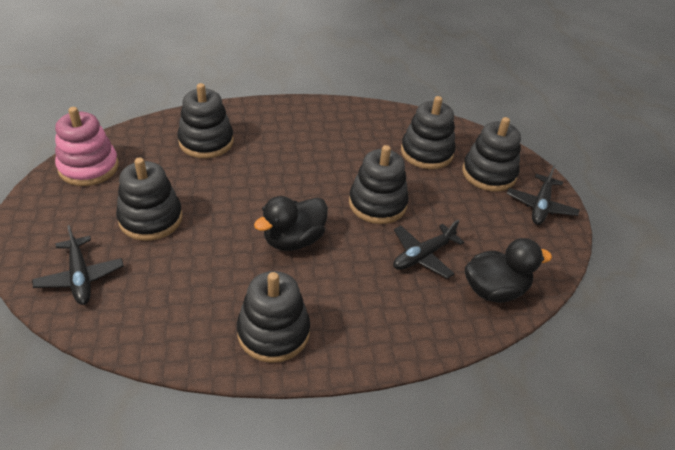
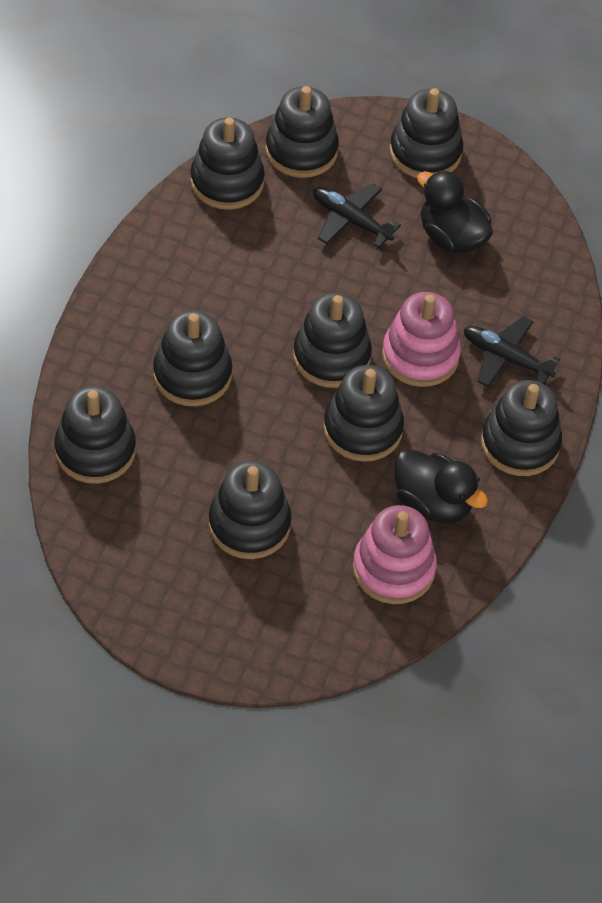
black plane: [32,225,124,305] [393,220,464,279] [507,165,579,225] = 3 -> [313,183,401,248] [464,317,560,387] = 2
black stacking toy: [116,158,183,241] [178,83,234,158] [237,271,310,363] [349,145,409,224] [401,96,456,169] [462,117,521,192] = 6 -> [54,386,136,484] [153,310,232,406] [190,117,265,210] [209,461,291,559] [265,86,339,178] [293,293,372,388] [323,365,404,462] [390,88,463,178] [481,380,562,476] = 9
pink stacking toy: [55,107,119,186] = 1 -> [353,505,437,604] [382,292,461,387] = 2

